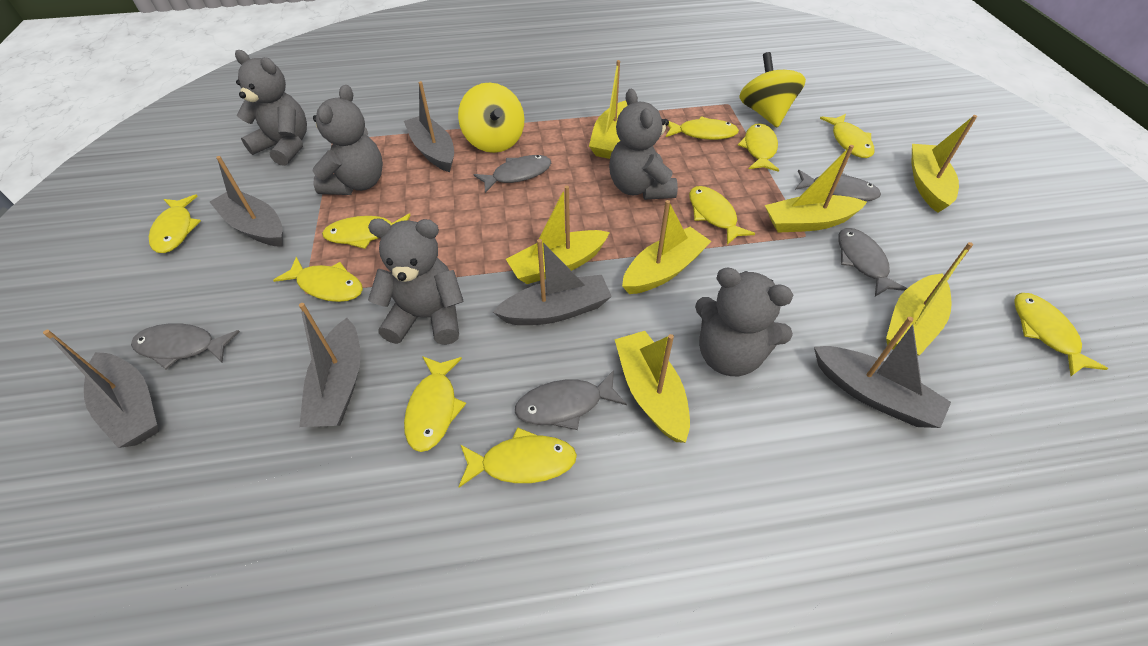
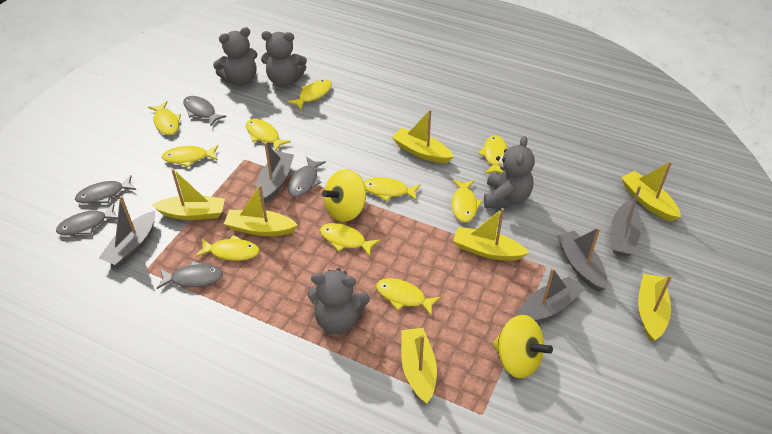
grey boat: [43,330,159,448] [210,156,283,247] [299,303,361,427] [404,81,454,172] [493,239,612,325] [814,317,951,428] = 6 -> [99,196,155,267] [256,142,294,203] [517,268,584,322] [557,227,607,292] [611,185,642,257] = 5
grey teddy bear: [235,50,307,166] [313,85,383,195] [368,218,464,345] [609,89,678,200] [695,267,793,376] = 5 -> [213,27,257,86] [261,31,307,87] [308,268,370,334] [484,136,535,208] = 4

